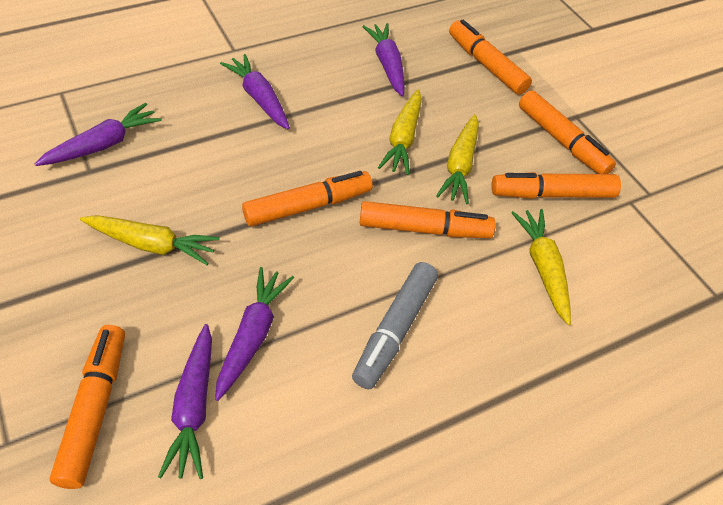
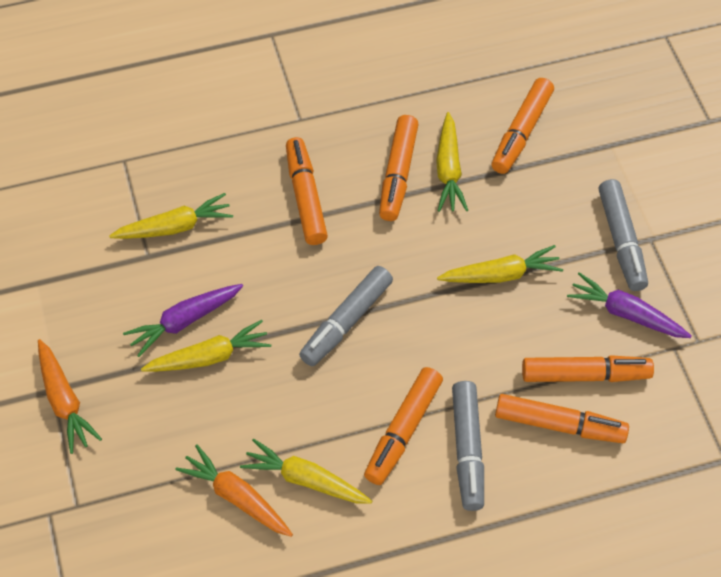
grey marker: [352,262,438,389] = 1 -> [299,266,393,366] [452,381,484,511] [599,179,648,291] = 3
orange carrot: none = 0 -> [38,339,102,454] [175,445,293,537] = 2
purple carrot: [35,103,162,166] [158,324,212,479] [215,267,294,401] [220,54,290,129] [362,23,405,96] = 5 -> [123,284,243,357] [567,272,691,338] = 2
yellow carrot: [80,215,220,265] [378,89,422,175] [436,114,479,204] [511,209,571,325] = 4 -> [109,193,233,239] [141,320,271,372] [240,439,372,504] [436,112,468,212] [437,245,563,283] = 5

